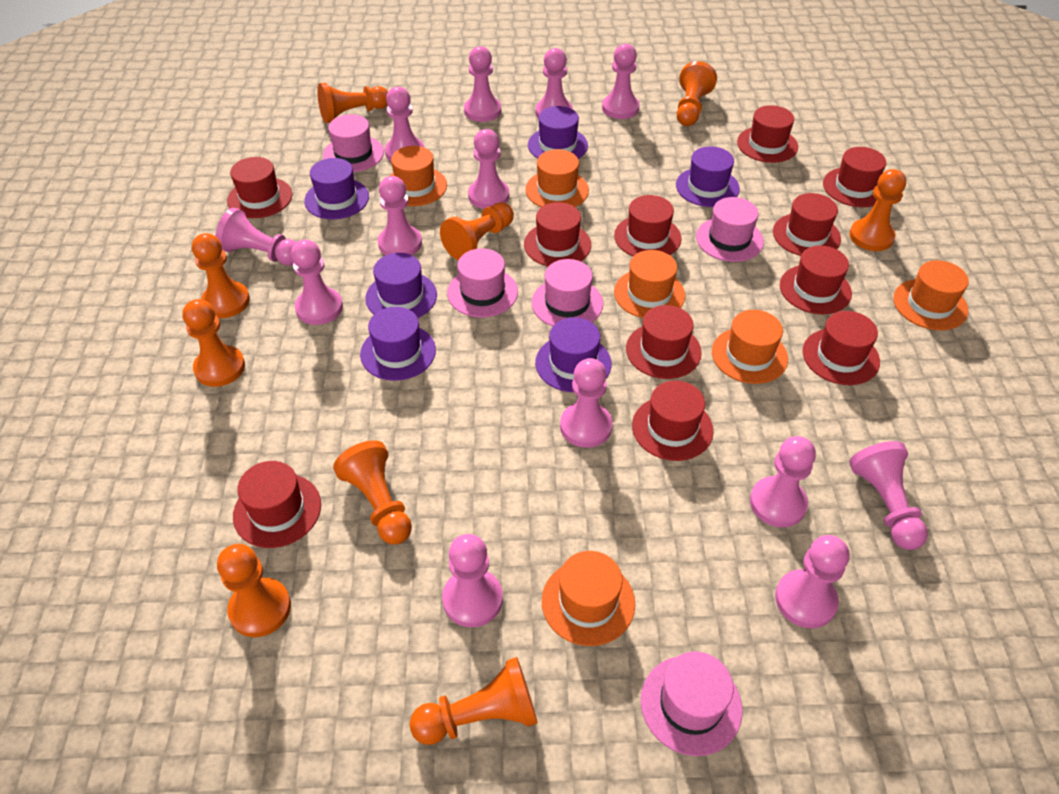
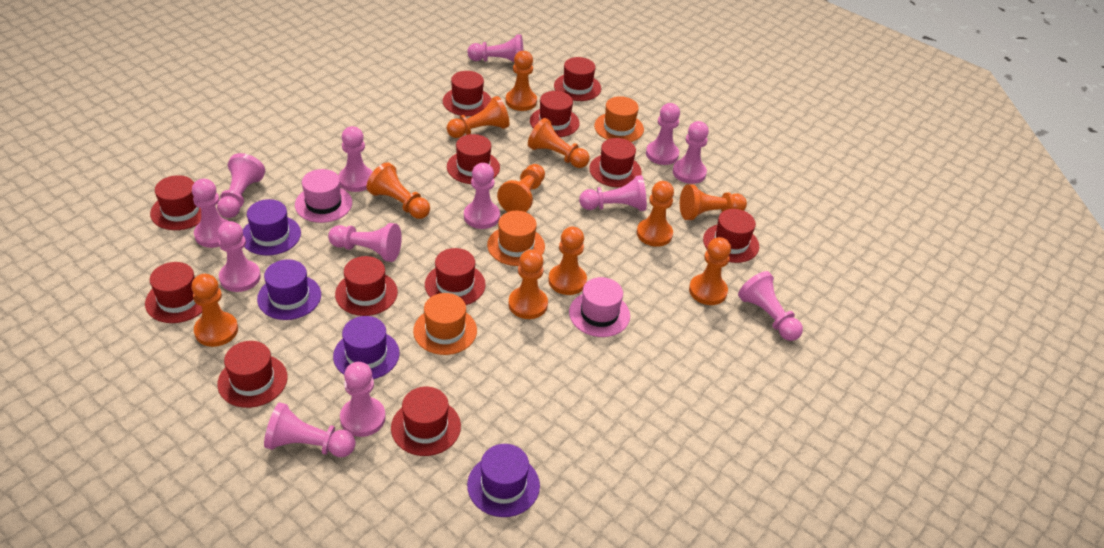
orange hat: [390,146,447,206] [525,149,589,207] [542,551,635,646] [614,250,685,318] [712,310,788,384] [893,260,969,330] = 6 -> [413,293,477,355] [487,211,545,266] [594,96,644,142] = 3
orange pawn: [182,299,245,387] [192,233,250,318] [217,544,291,637] [317,83,388,123] [333,440,412,545] [410,657,538,745] [440,202,514,260] [677,61,717,126] [849,169,906,251] = 9 -> [191,274,238,347] [367,162,430,219] [447,96,509,138] [497,164,545,212] [505,51,537,111] [508,249,548,319] [528,118,590,168] [548,227,587,295] [637,181,674,247] [680,184,747,220] [689,237,731,305] = 11
pink hat: [323,114,384,172] [447,248,518,317] [531,259,603,326] [641,651,742,756] [696,197,764,262] = 5 -> [295,169,352,223] [569,277,630,337] = 2
purple hat: [304,158,369,219] [360,307,436,381] [365,253,437,318] [528,106,588,159] [535,317,611,392] [676,146,740,207] = 6 -> [243,199,301,256] [257,259,321,320] [333,316,400,379] [467,444,540,517] = 4
red hat: [227,157,292,218] [233,461,321,548] [524,202,591,266] [614,195,681,256] [626,305,702,379] [632,381,714,461] [737,105,798,163] [773,193,841,256] [780,246,852,314] [802,311,880,385] [823,147,886,207] = 11 -> [145,262,202,323] [150,175,201,230] [218,341,288,408] [335,256,398,316] [391,387,461,456] [425,248,486,305] [443,71,491,116] [447,134,500,184] [530,91,580,137] [554,57,601,101] [589,138,642,187] [703,209,759,263] = 12

